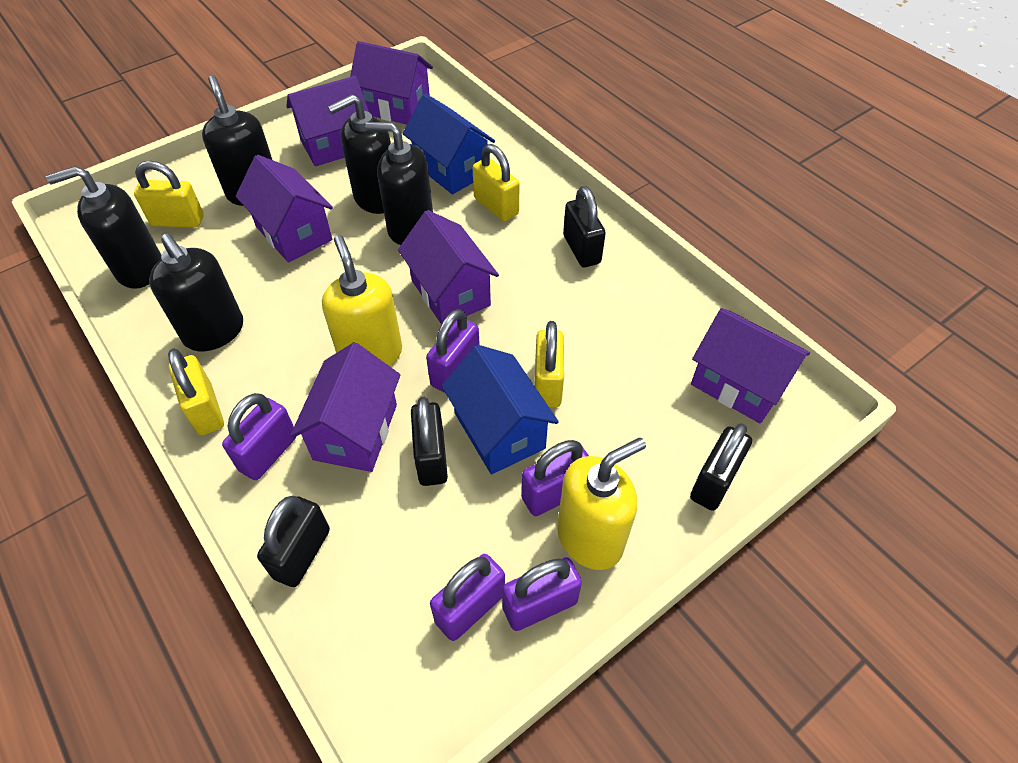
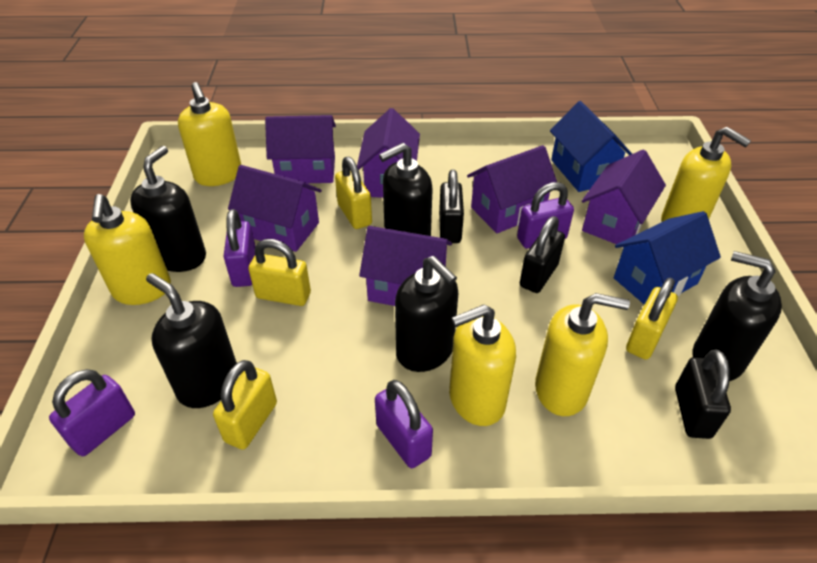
black padlock: [257,496,330,587] [411,397,448,486] [563,186,606,268] [690,423,752,511] = 4 -> [439,169,464,243] [520,216,565,293] [675,350,731,439] = 3
purple padlock: [222,393,297,480] [426,309,480,393] [430,554,505,641] [502,557,582,631] [521,440,589,516] = 5 -> [49,369,135,456] [223,209,256,287] [375,380,433,468] [517,182,574,249] = 4
yellow soap dispenser: [322,235,402,366] [557,438,646,570] = 2 -> [84,194,171,305] [178,82,241,186] [449,304,516,426] [535,293,630,416] [661,127,751,222] = 5

